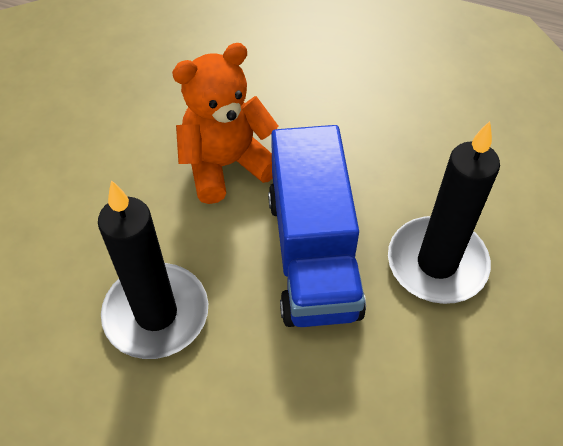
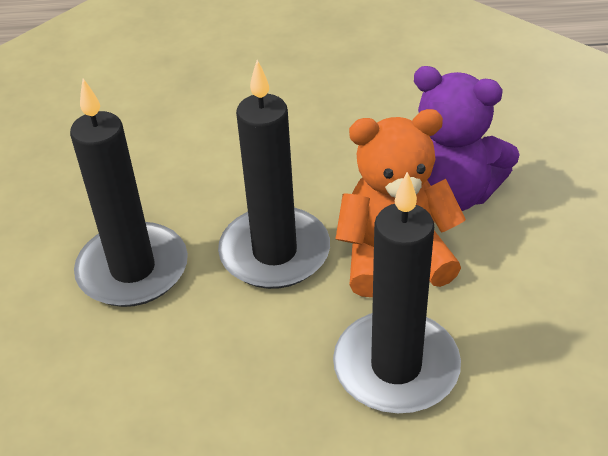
black candle: [98,180,208,359] [388,121,500,304] = 2 -> [70,78,188,307] [218,60,330,289] [333,172,461,413] = 3
blue truck: [268,125,366,327] = 1 -> none = 0
purple teddy bear: none = 0 -> [414,66,520,211] = 1

